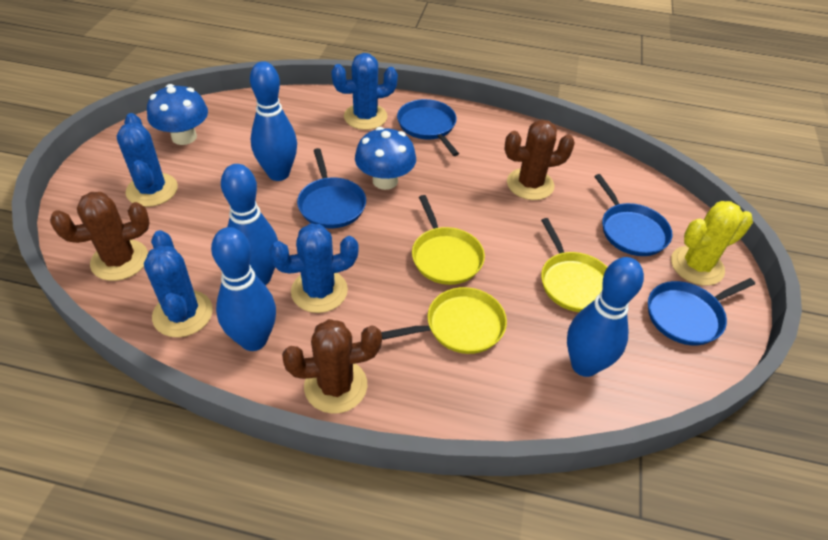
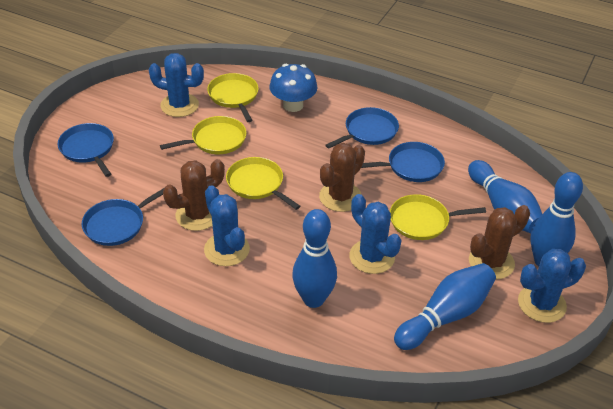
blue mushroom: [147,84,208,145] [355,127,416,190] = 2 -> [269,64,317,112] = 1
yellow cactus: [671,201,753,286] = 1 -> none = 0
yellow pan: [381,287,507,354] [412,195,485,285] [541,218,607,312] = 3 -> [160,116,246,154] [207,73,259,122] [226,157,300,210] [390,194,486,240] = 4

